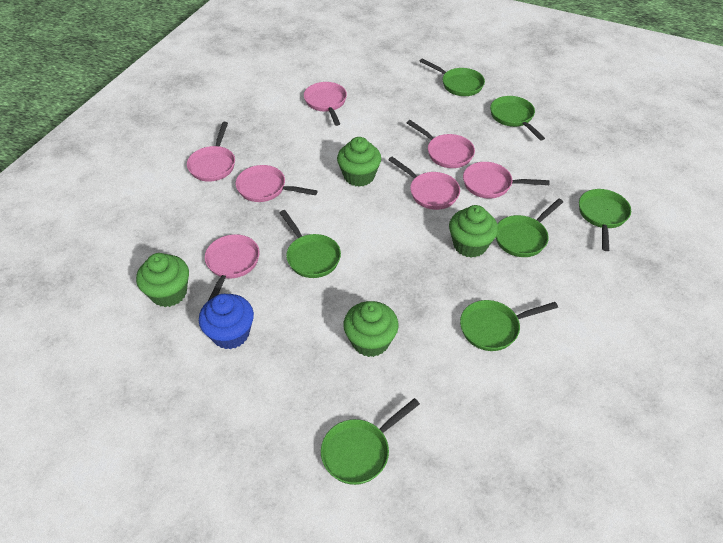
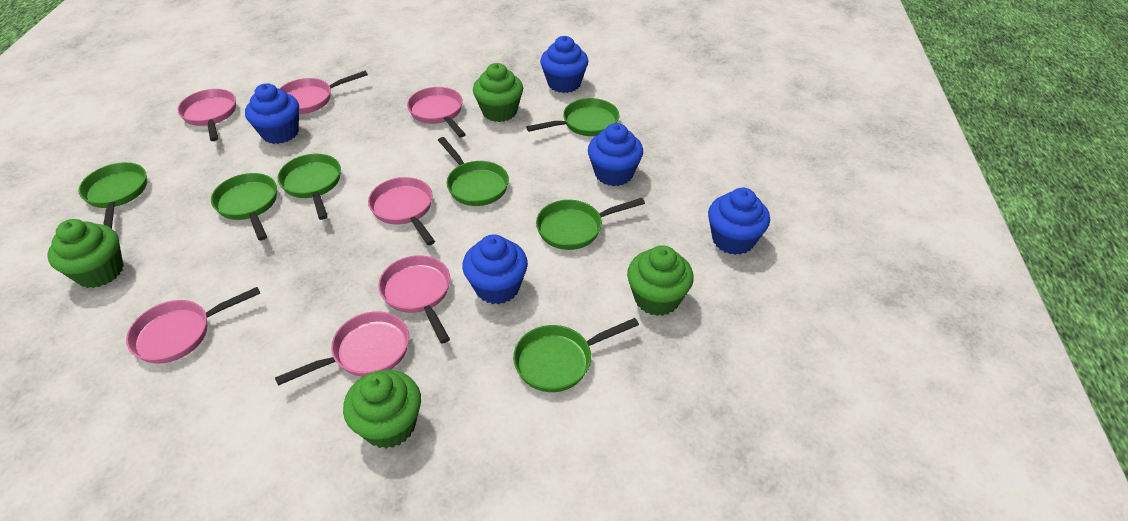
blue cupcake: [199,294,254,349] = 1 -> [245,83,299,144] [462,234,528,304] [540,36,588,93] [588,123,643,186] [708,188,770,255] = 5

